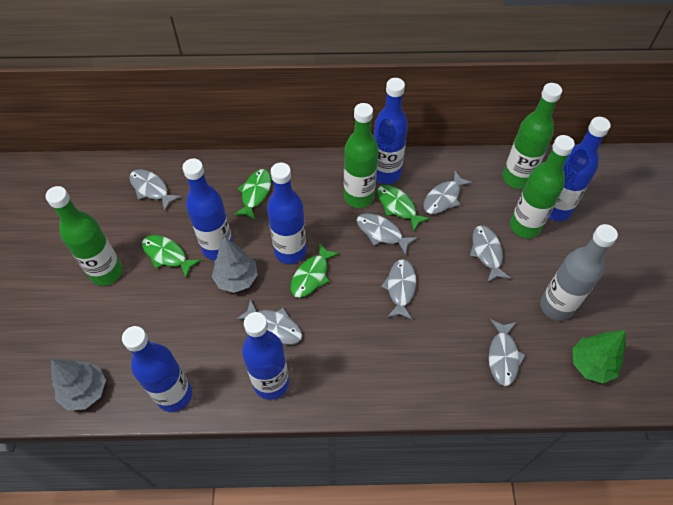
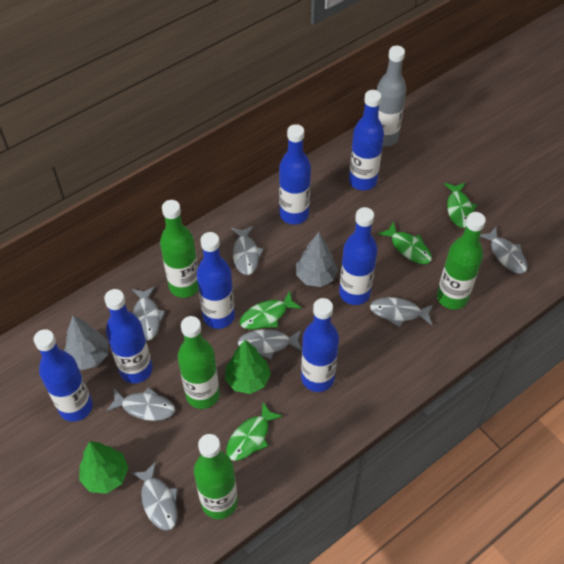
blue bottle: [122,326,192,412] [182,158,233,260] [242,312,289,400] [267,163,307,264] [374,78,408,184] [549,117,611,221] = 6 -> [34,329,93,422] [104,289,153,383] [197,232,235,329] [279,124,311,225] [301,298,339,392] [339,207,378,305] [349,90,384,191] = 7
green tree: [572,330,626,383] = 1 -> [79,441,128,494] [225,340,271,394] = 2

